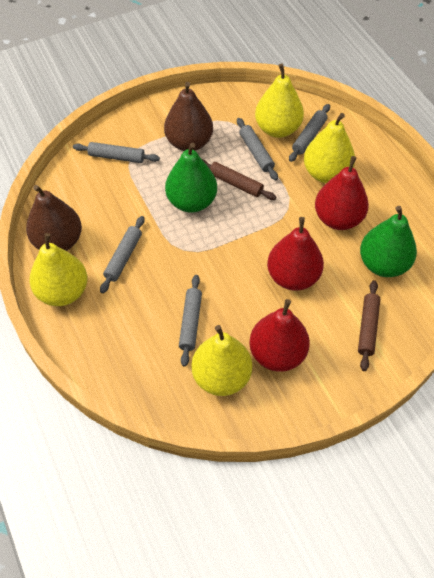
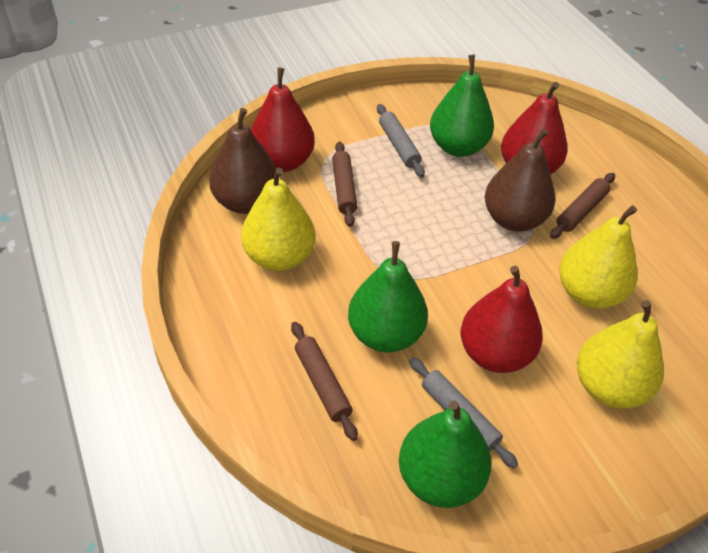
brown rolling pin: [202,159,276,200] [358,280,380,371] = 2 -> [291,322,358,441] [332,141,357,227] [550,173,615,239] = 3
green pear: [165,143,217,213] [360,206,417,277] = 2 -> [348,241,428,353] [399,400,492,508] [430,55,494,157] = 3
grey rolling pin: [73,142,160,163] [100,216,145,293] [179,275,202,367] [237,118,278,181] [289,104,330,162] = 5 -> [377,104,425,177] [409,357,518,468] = 2
yellow pear: [30,233,87,306] [191,325,252,396] [255,64,304,138] [304,113,355,183] = 4 -> [241,168,315,271] [559,205,638,309] [577,300,664,409] = 3

